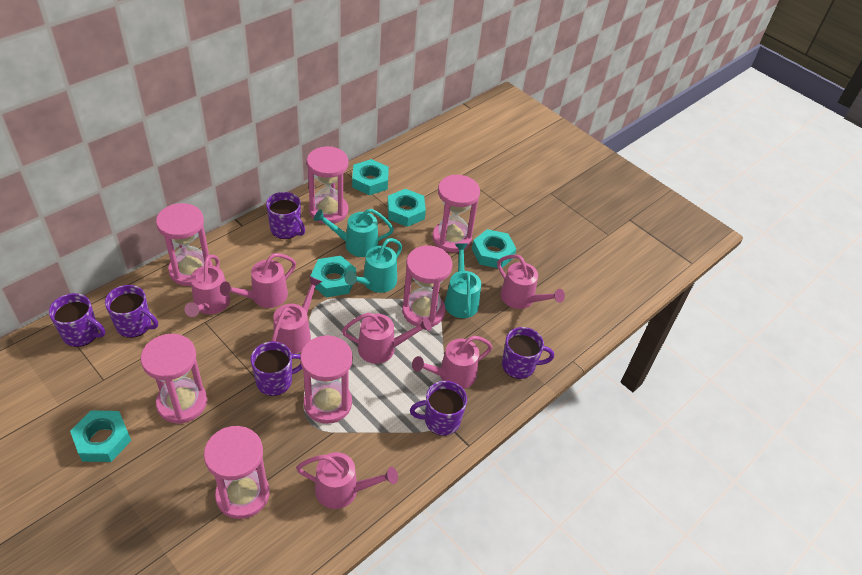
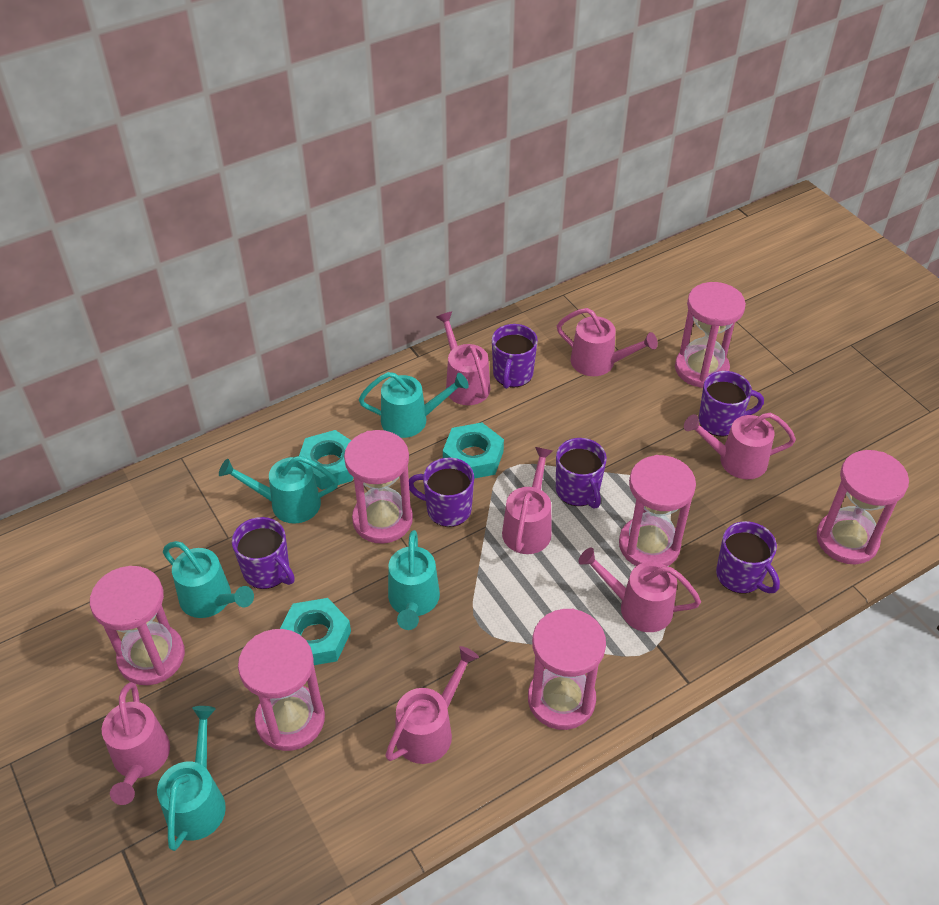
turquoise nut: [70,410,131,462] [311,256,356,297] [352,159,389,195] [387,189,426,227] [472,229,516,268] = 5 -> [280,598,351,665] [299,430,354,490] [443,422,504,479] = 3
turquoise watering can: [314,209,394,257] [345,238,402,293] [445,243,481,318] = 3 -> [157,706,226,851] [163,541,254,618] [219,456,338,524] [359,372,469,438] [388,530,440,630] = 5

